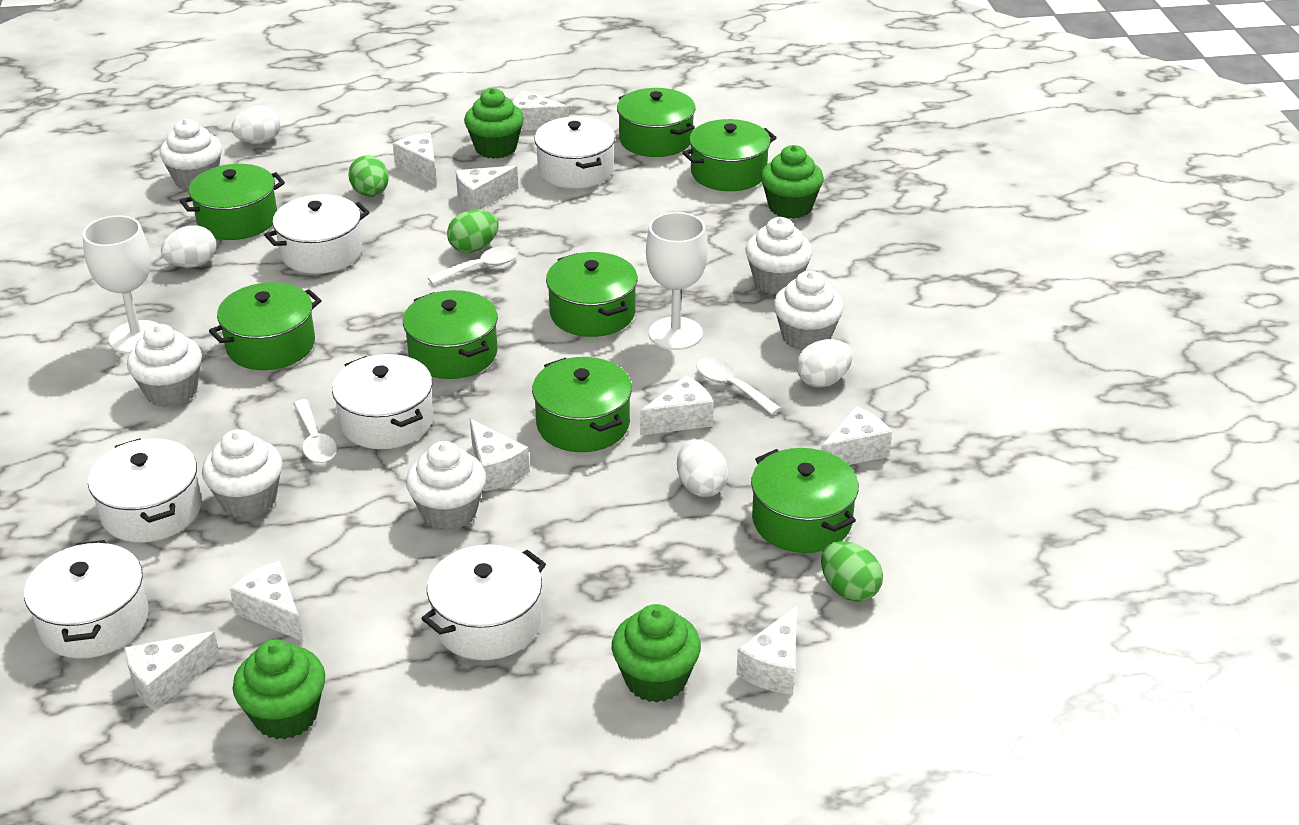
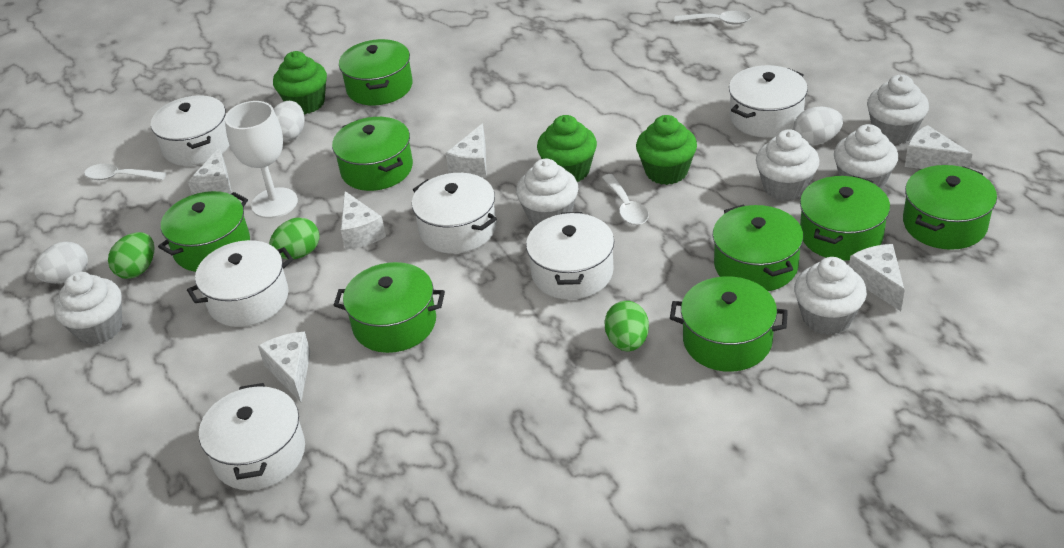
green cupcake: [233,640,325,740] [464,88,524,159] [612,604,701,702] [761,145,824,219] = 4 -> [273,51,327,114] [537,115,597,182] [636,115,697,185] = 3
white cheese: [124,631,220,711] [229,561,304,642] [392,133,437,185] [456,166,519,210] [470,418,530,491] [512,90,569,130] [640,375,714,435] [736,606,797,695] [821,406,892,465] = 9 -> [188,147,232,195] [258,332,311,402] [341,191,386,250] [446,123,487,178] [849,244,905,311] [905,125,972,169] = 6
white egg: [161,225,216,268] [231,106,280,144] [677,439,729,497] [796,339,853,387] = 4 -> [34,242,88,284] [274,101,305,142] [793,107,843,145] = 3
white goblet: [83,215,159,354] [646,212,708,350] = 2 -> [225,101,298,218] = 1

